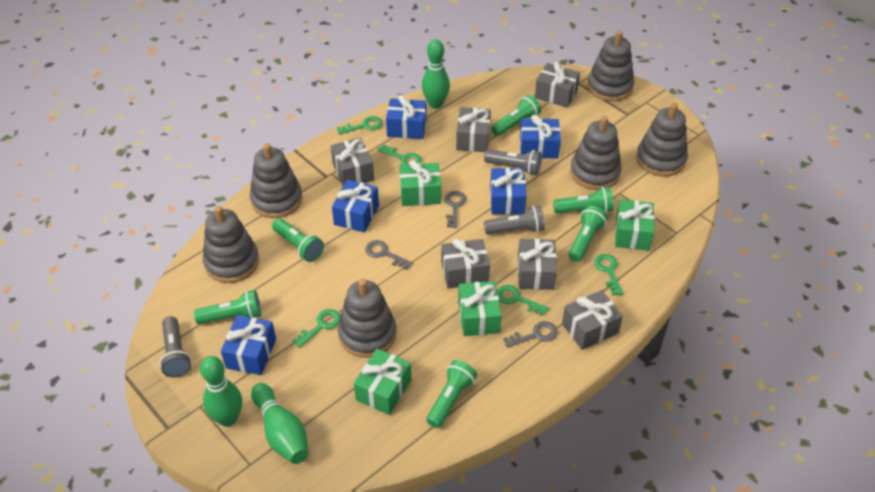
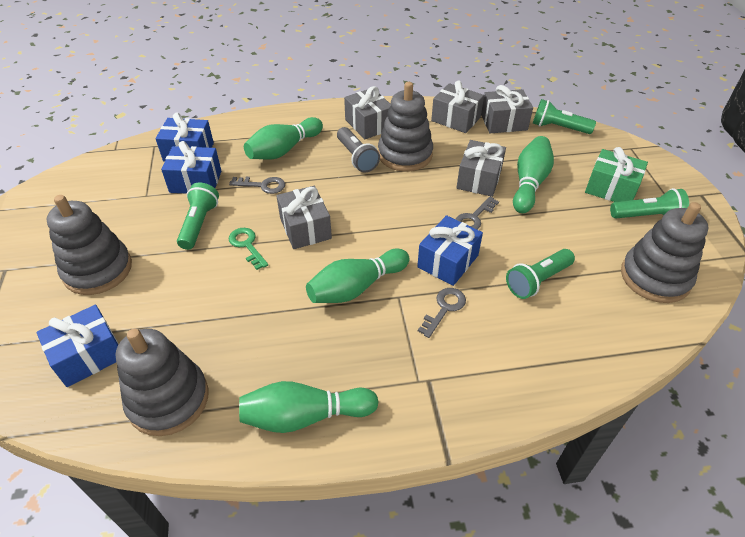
blue gift: [221,315,276,375] [332,180,379,232] [386,95,427,139] [490,168,526,215] [520,115,561,158] = 5 -> [36,305,118,387] [155,113,214,162] [161,141,221,194] [417,215,483,286] = 4
green bowling pin: [200,356,242,427] [251,383,308,464] [422,39,450,109] = 3 -> [239,381,379,433] [244,117,323,159] [306,249,410,303] [513,136,554,213] = 4
green flashlight: [194,290,261,324] [272,218,324,262] [426,360,477,428] [491,95,541,136] [553,187,614,213] [569,205,608,262] = 6 -> [177,183,219,250] [506,249,575,299] [533,99,596,134] [610,188,689,219] = 4
green gift: [354,349,411,415] [399,160,441,206] [458,281,502,336] [615,199,655,251] = 4 -> [585,147,648,202] = 1
green key: [293,309,340,348] [337,116,382,135] [378,144,422,165] [497,285,548,316] [594,254,623,295] = 5 -> [229,228,268,270] = 1
grey flashlight: [159,316,191,377] [484,150,542,176] [484,206,545,234] = 3 -> [337,127,380,173] = 1
grey gift: [331,138,374,186] [441,239,490,289] [456,107,491,152] [518,239,557,290] [535,62,580,108] [562,290,623,350] = 6 -> [276,186,332,249] [344,86,391,139] [431,80,484,133] [457,140,506,197] [481,85,533,133] = 5
grey stacking toy: [203,206,259,283] [250,143,303,218] [338,279,397,358] [570,116,622,190] [587,31,634,101] [636,103,688,177] = 6 -> [47,195,132,295] [116,329,209,436] [378,82,433,172] [621,202,708,303] = 4

